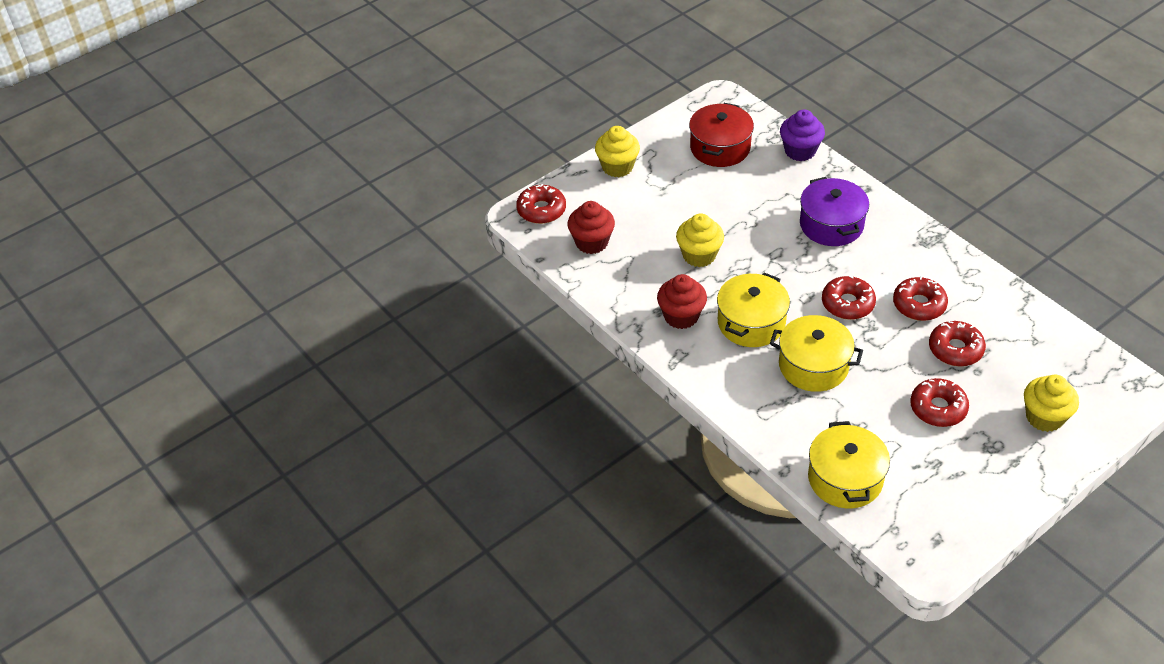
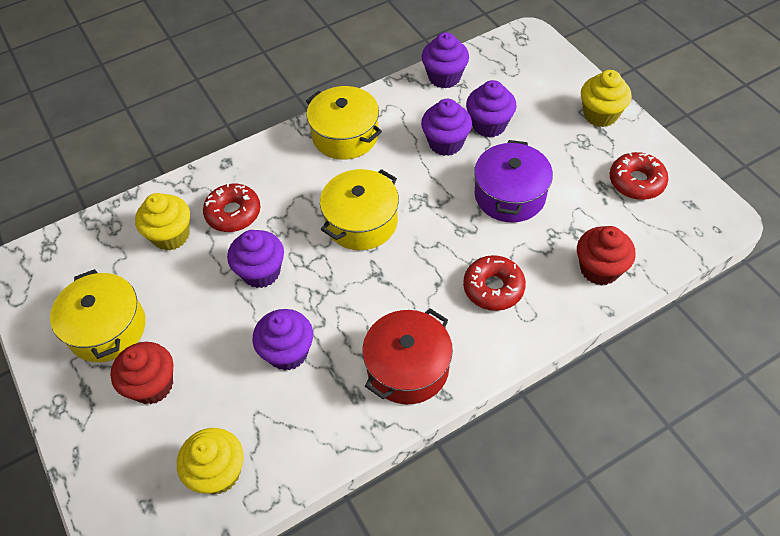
purple cupcake: [780,110,825,161] = 1 -> [227,230,284,288] [253,309,313,371] [421,99,472,156] [422,32,469,89] [466,80,517,137] = 5
red donut: [516,184,566,224] [822,275,876,320] [893,276,948,321] [910,378,969,427] [929,321,986,367] = 5 -> [203,183,261,232] [463,255,526,311] [610,152,668,200] = 3

